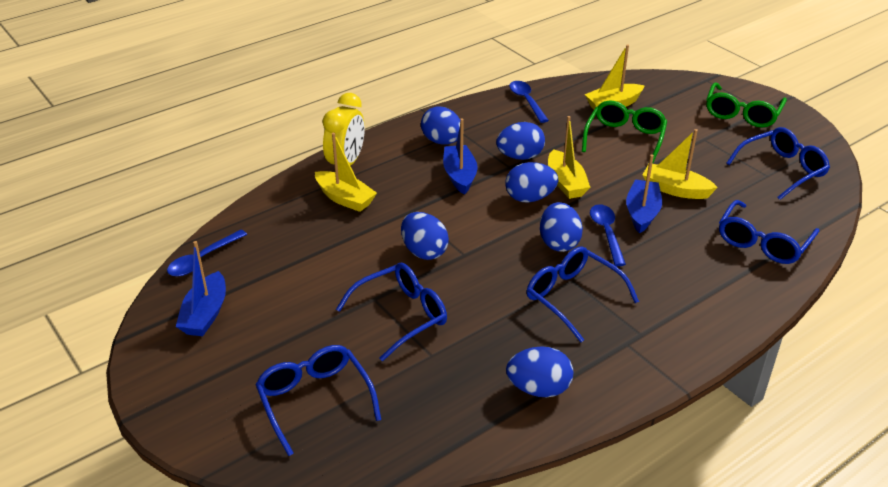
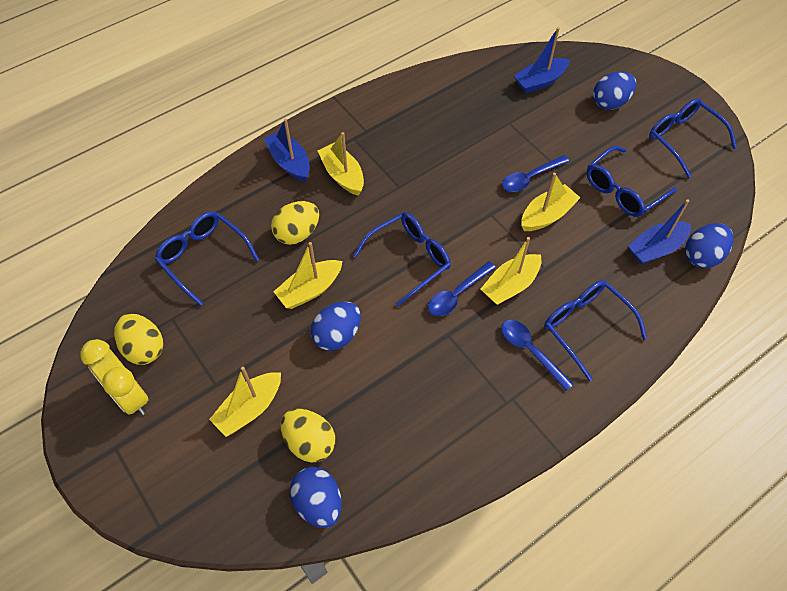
blue egg: [401,212,449,260] [421,106,460,145] [496,122,545,160] [505,162,558,203] [506,346,573,397] [540,202,583,252] = 6 -> [290,467,342,528] [311,302,361,351] [593,71,636,110] [685,223,734,268] = 4
green glasses: [582,101,667,164] [706,82,787,127] = 2 -> none = 0
yellow boat: [315,133,377,212] [548,116,590,199] [585,44,645,109] [643,129,718,199] = 4 -> [209,367,281,437] [273,242,342,309] [318,132,364,196] [481,237,541,305] [521,173,580,231] = 5
yellow egg: none = 0 -> [114,314,163,365] [271,201,319,245] [281,409,335,462] = 3

